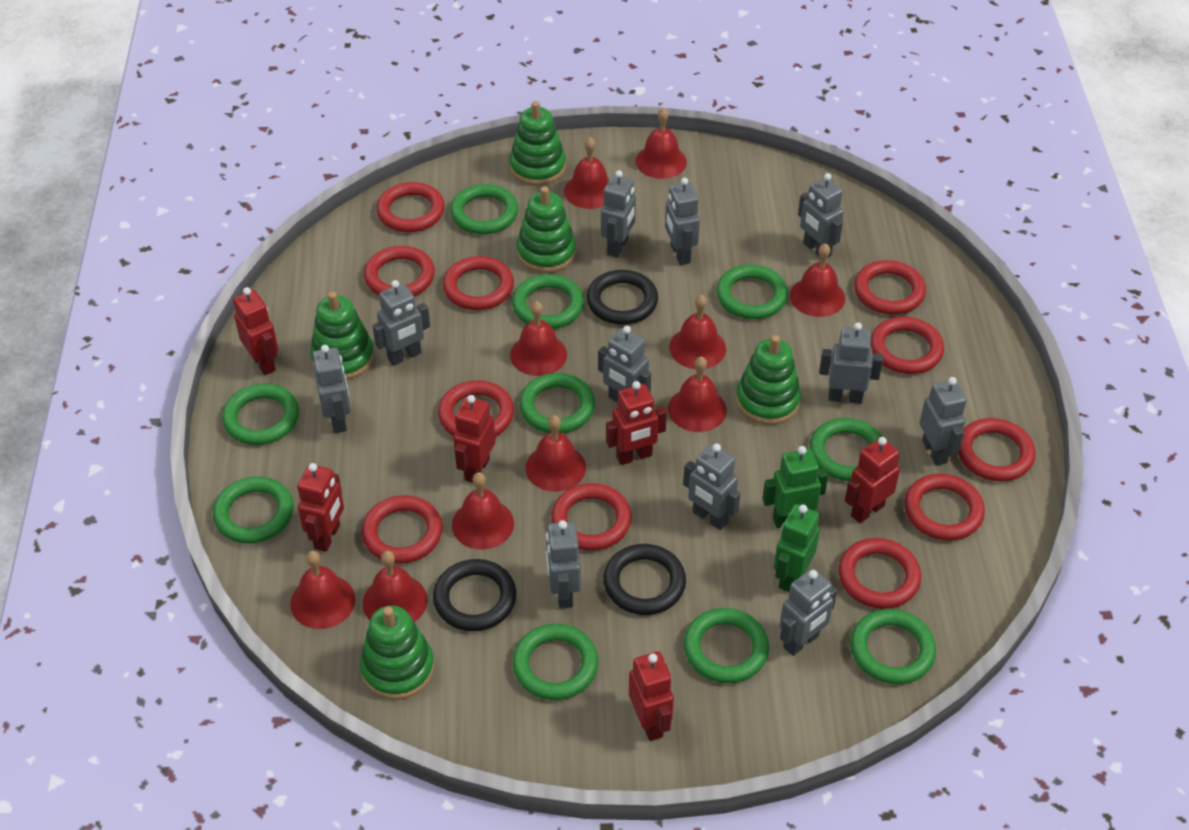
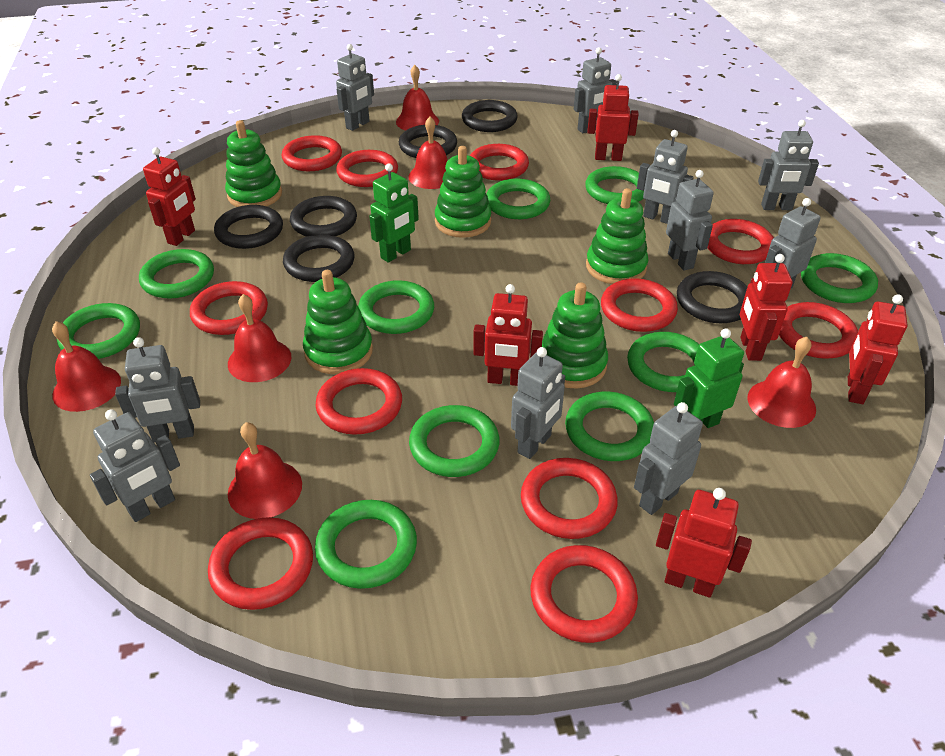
black ring: [433,559,516,631] [587,270,658,325] [603,544,686,615] = 3 -> [214,205,283,249] [283,234,354,282] [290,196,357,237] [399,125,457,158] [462,100,518,132] [677,271,748,323] = 6
grey robot: [313,345,351,433] [372,280,430,366] [546,520,581,609] [598,326,651,403] [601,170,636,258] [665,178,700,265] [683,443,740,530] [779,568,837,656] [798,173,844,257] [819,322,883,404] [920,377,967,466] = 11 -> [90,409,180,522] [115,337,200,443] [336,44,374,131] [511,347,565,459] [574,48,617,133] [634,402,703,515] [637,130,694,224] [666,170,714,271] [758,120,819,210] [765,198,821,288] = 10
red bell: [290,551,355,629] [363,551,428,622] [452,472,514,550] [510,301,567,376] [525,415,586,492] [564,137,610,209] [636,108,687,179] [668,357,727,432] [669,295,726,369] [790,243,845,317] = 10 -> [52,321,121,412] [228,294,292,382] [228,422,302,519] [396,65,439,131] [408,117,448,189] [748,337,816,428] = 6

